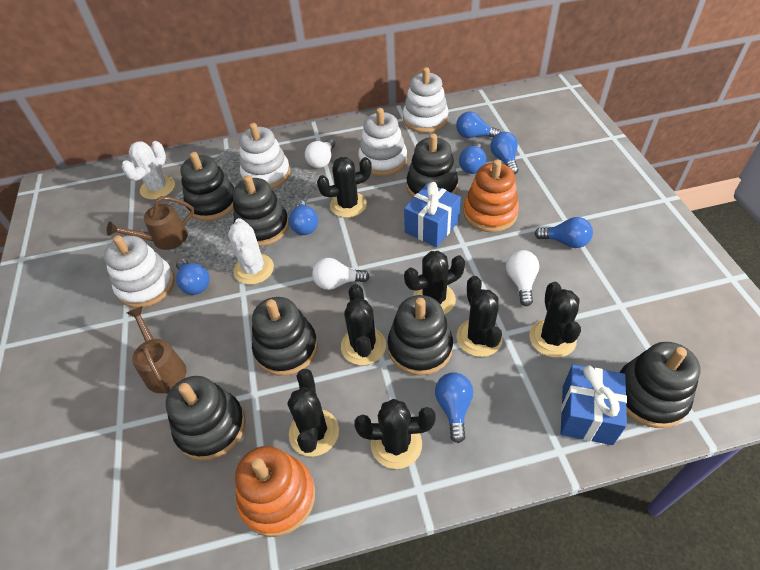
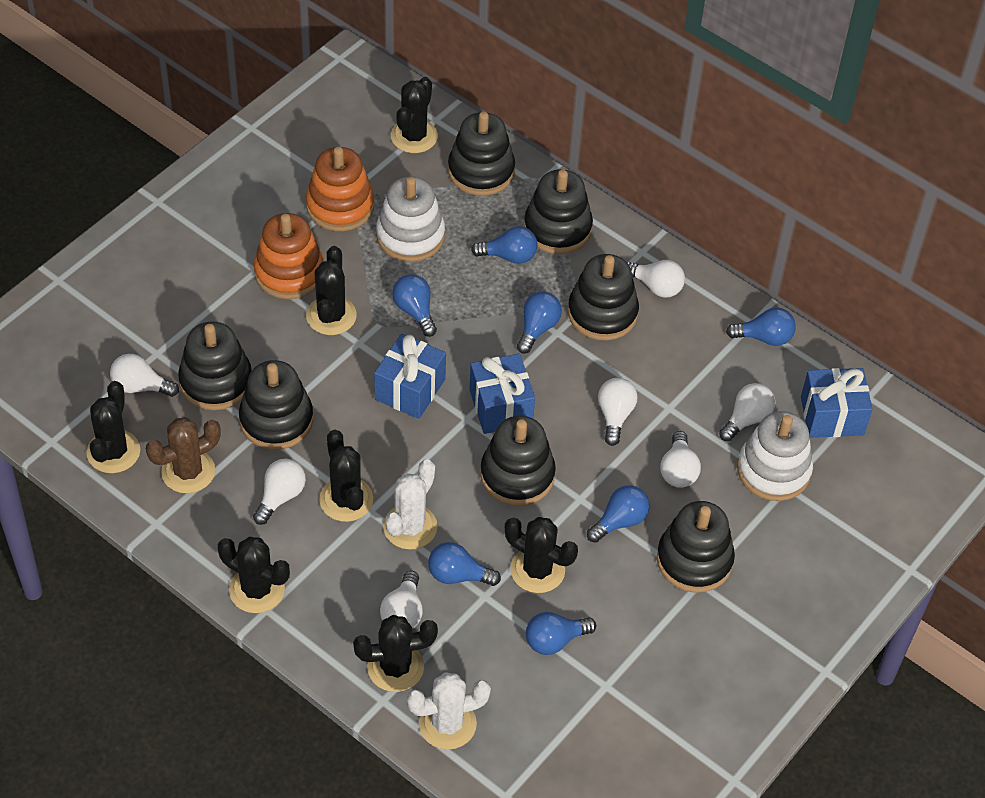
blue gift: [404,182,461,247] [561,365,627,445] = 2 -> [374,333,446,419] [469,354,535,434] [801,368,872,438] = 3
brown cactus: none = 0 -> [146,417,221,494] = 1
brown watering can: [107,196,194,250] [127,306,187,394] = 2 -> none = 0
white light bulb: [305,139,335,168] [312,258,370,290] [506,250,539,306] = 3 -> [110,354,179,397] [253,459,306,525] [380,570,423,629] [598,378,638,446] [627,260,685,298] [660,431,701,488] [719,383,775,441] = 7
white stacking toy: [104,235,175,308] [239,123,290,189] [358,108,407,176] [403,67,449,133] = 4 -> [376,177,445,262] [737,411,813,501] = 2

